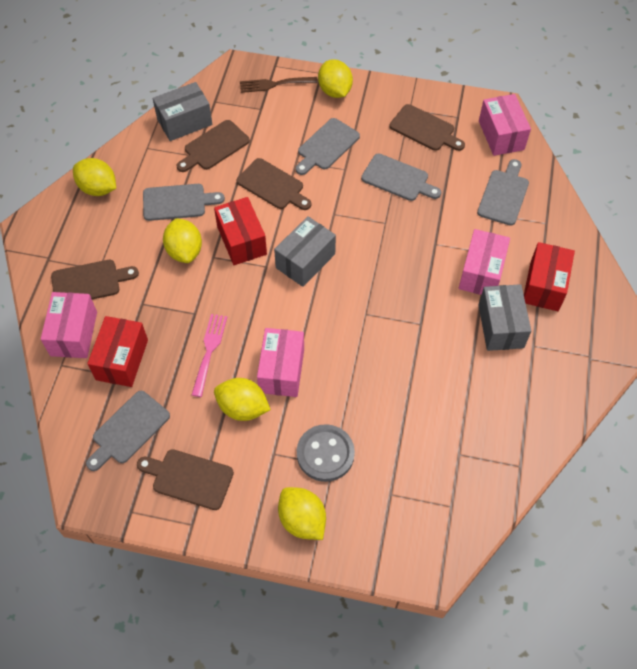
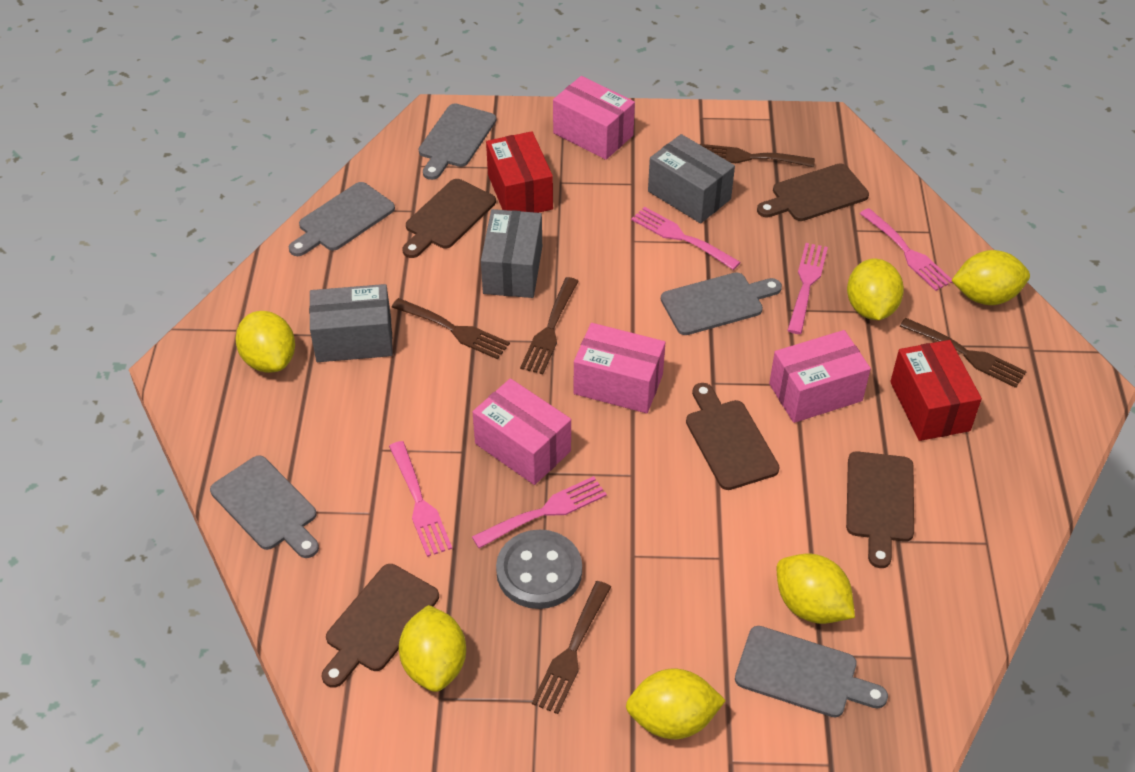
brown fork: [240,77,318,93] = 1 -> [392,298,510,359] [520,277,579,374] [532,581,611,714] [700,144,815,167] [899,318,1027,388] = 5
pink fork: [192,314,227,397] = 1 -> [389,441,452,557] [472,476,607,548] [631,207,741,270] [787,243,828,334] [860,208,952,291] = 5
red box: [87,316,148,387] [214,197,267,265] [524,242,575,311] = 3 -> [486,131,553,213] [890,340,982,441] = 2
yellow lemon: [73,158,116,196] [163,219,202,263] [214,378,271,421] [278,487,326,540] [318,59,353,98] = 5 -> [236,311,295,373] [399,605,466,692] [626,668,726,739] [777,554,855,624] [847,258,904,320] [951,250,1030,305] = 6

